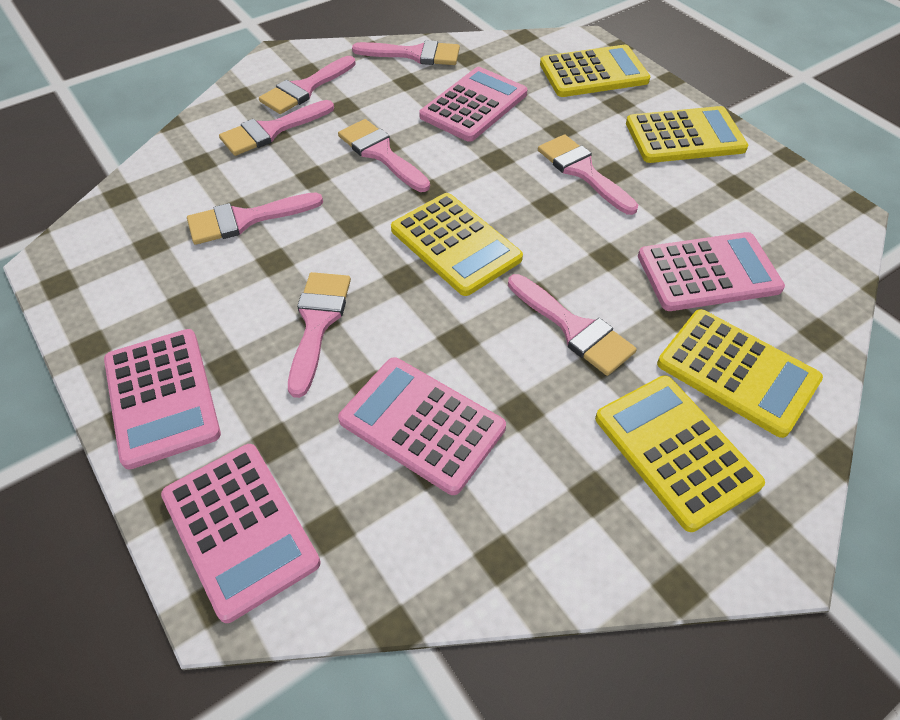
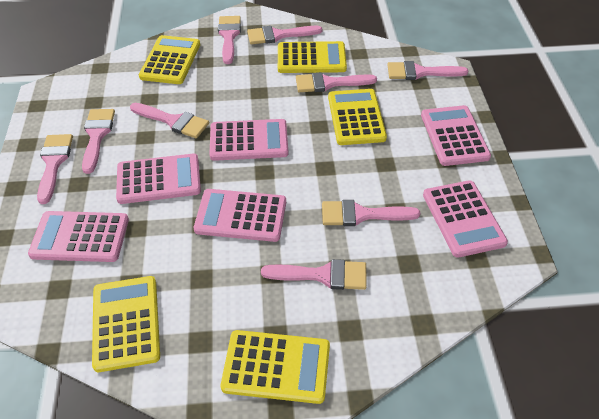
pink brush: [187,192,323,245] [219,100,334,156] [259,56,356,114] [288,272,351,398] [338,119,430,192] [352,40,460,65] [508,274,637,376] [538,134,638,215] = 8 -> [37,134,73,204] [82,109,115,174] [130,103,209,138] [218,16,241,64] [247,26,322,44] [261,259,366,290] [296,72,377,92] [322,200,420,226] [387,61,468,80] = 9
pink calculator: [104,329,221,470] [161,444,321,623] [338,357,506,495] [419,67,527,142] [638,232,785,311] = 5 -> [28,211,129,262] [116,154,201,204] [194,189,286,242] [210,119,288,161] [421,105,491,166] [423,180,508,258] = 6

